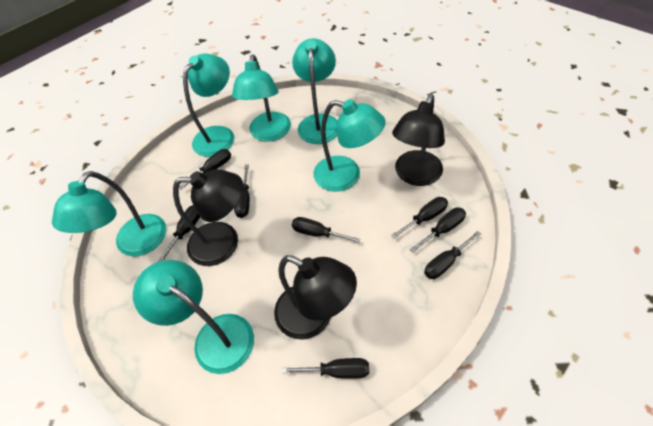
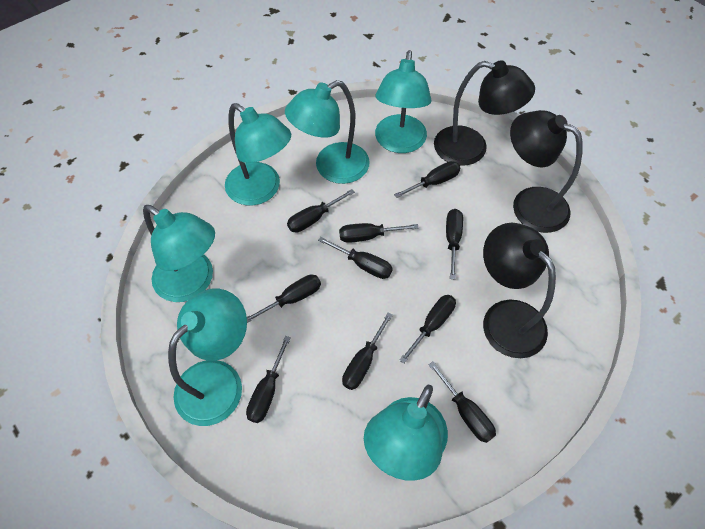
black screwdriver: [158,205,200,262] [179,149,231,189] [234,164,250,218] [282,358,369,379] [292,217,361,243] [391,197,448,239] [410,208,466,253] [424,231,481,279] = 8 -> [246,336,291,423] [247,274,321,323] [287,189,355,233] [318,237,393,279] [339,223,419,243] [342,313,393,390] [394,161,460,198] [399,295,456,364] [428,362,496,443] [446,209,463,280] = 10

